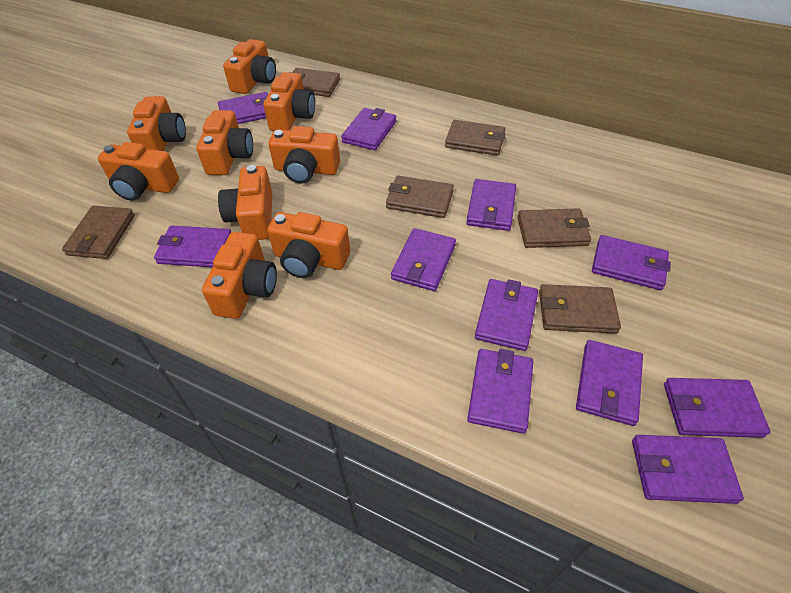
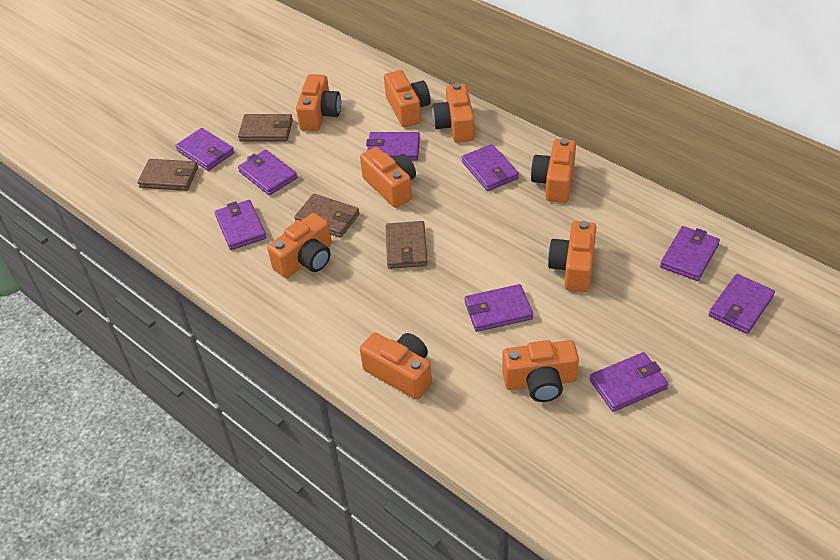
brown wallet: [62,206,135,259] [289,68,340,97] [386,176,454,218] [445,120,506,156] [517,208,591,248] [539,284,621,334] = 6 -> [138,159,198,191] [238,114,293,141] [294,194,360,238] [386,221,428,269] = 4
purple wallet: [154,225,231,267] [218,92,268,124] [341,108,396,150] [391,228,456,291] [466,179,516,231] [467,349,533,434] [475,279,538,351] [576,340,643,426] [592,235,671,290] [632,435,744,504] [664,378,771,438] = 11 -> [175,128,234,171] [215,200,267,250] [238,150,297,195] [366,132,420,161] [461,144,519,191] [465,284,533,332] [590,352,668,412] [660,226,720,281] [709,274,775,334] = 9

